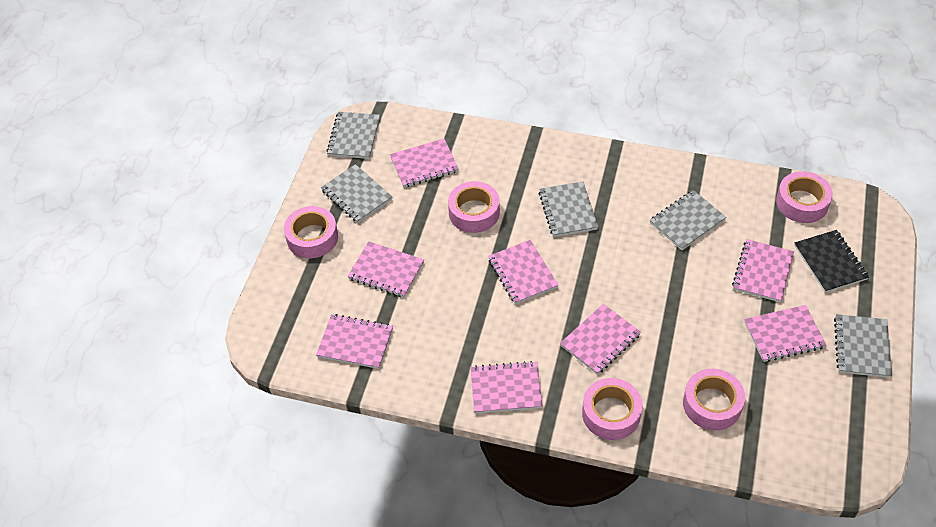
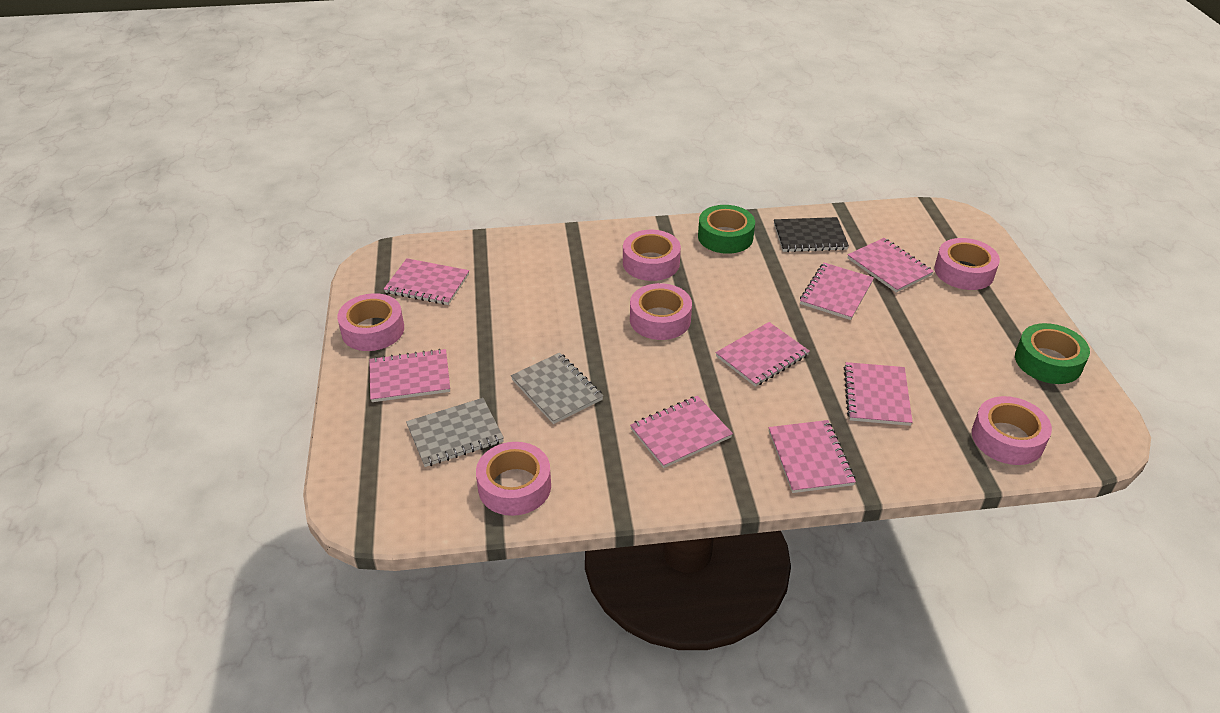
green tape: none = 0 -> [698,205,755,254] [1015,323,1090,384] = 2
grey notebook: [321,164,392,223] [326,112,380,159] [539,181,598,237] [650,190,726,250] [834,314,892,378] = 5 -> [406,398,504,467] [511,352,603,424] = 2
pink tape: [284,206,338,258] [448,181,500,233] [582,378,643,440] [683,369,745,430] [776,171,833,223] = 5 -> [337,293,404,351] [476,442,551,516] [623,230,681,281] [630,283,692,340] [934,238,1000,290] [972,396,1052,465] = 6

